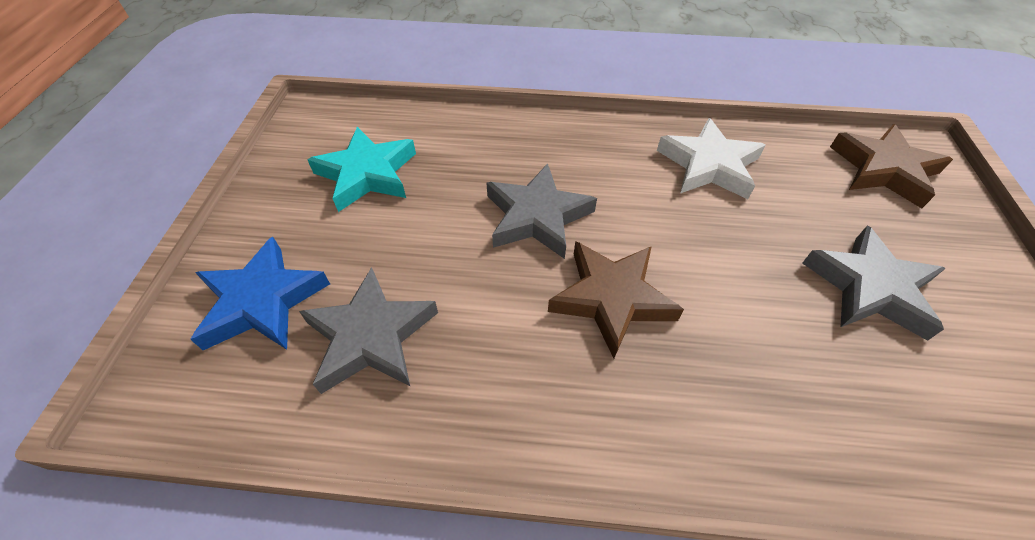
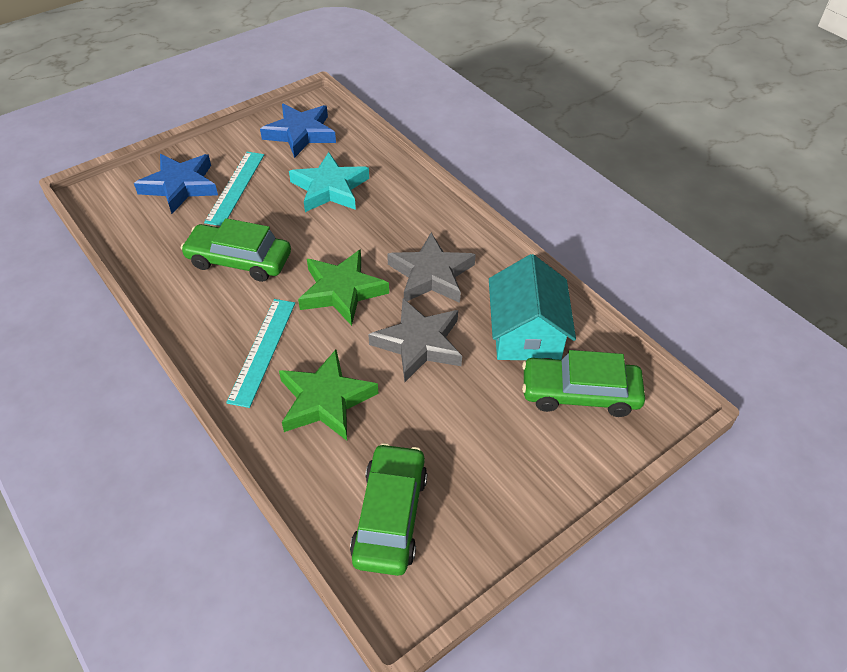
blue star: [190,237,330,350] = 1 -> [134,154,218,214] [260,104,336,158] = 2
brown star: [548,241,684,359] [830,124,953,208] = 2 -> none = 0
green car: none = 0 -> [181,218,291,282] [350,443,427,576] [522,350,645,417] = 3
green star: none = 0 -> [279,350,378,441] [298,249,389,326] = 2
grey star: [299,267,438,394] [487,163,597,259] [802,226,946,341] = 3 -> [368,299,462,382] [387,233,476,303] = 2
turquoise house: none = 0 -> [489,254,576,360] = 1
turquoise ruler: none = 0 -> [204,152,264,226] [226,299,295,408] = 2
white star: [657,118,766,199] = 1 -> none = 0

